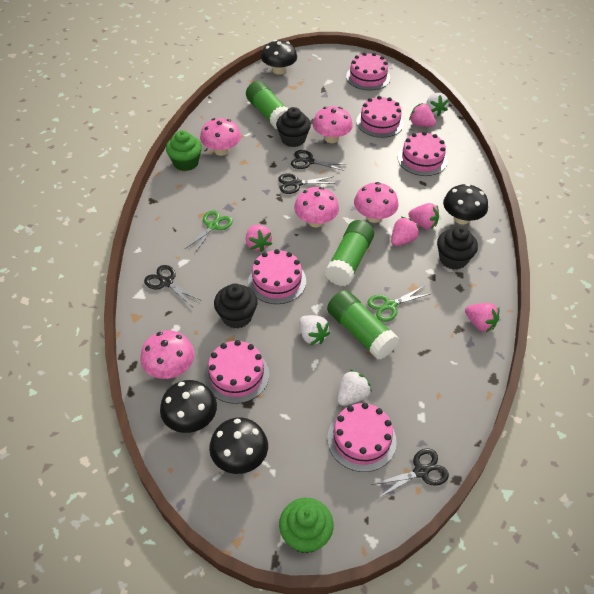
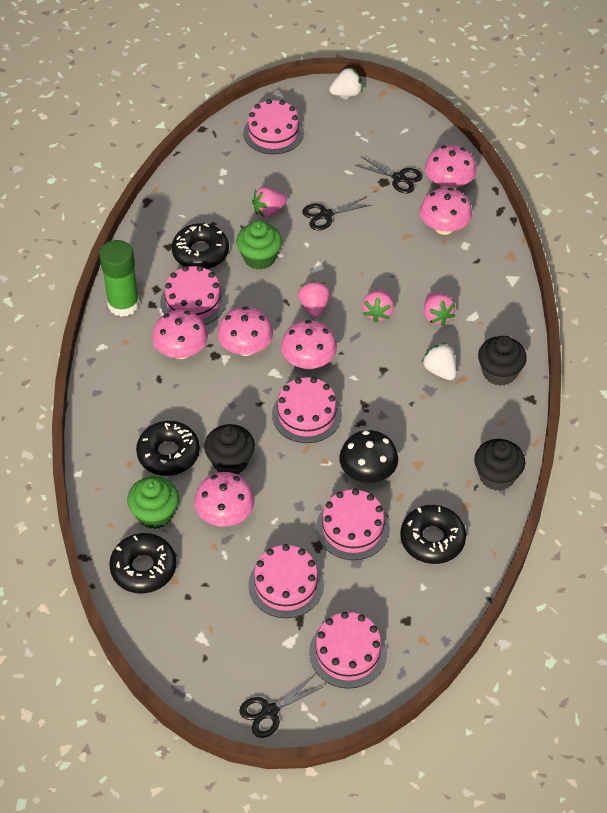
black donut: none = 0 -> [109,533,176,593] [136,421,200,476] [172,223,229,269] [400,505,466,564] = 4
black mushroom: [160,380,217,433] [209,418,268,474] [261,40,297,75] [443,184,488,224] = 4 -> [339,430,398,483] = 1
black scissors: [144,265,202,307] [278,173,335,194] [291,150,347,171] [371,448,449,498] = 4 -> [239,675,323,738] [302,197,371,230] [355,157,423,194] = 3
green glue stick: [246,81,288,129] [325,220,374,286] [327,290,399,360] = 3 -> [99,240,140,317] = 1
green scissors: [185,210,233,254] [368,286,430,322] = 2 -> none = 0
pink mushroom: [140,330,194,379] [200,118,241,156] [294,187,339,227] [313,106,353,143] [354,182,398,223] = 5 -> [152,310,208,359] [194,472,254,526] [217,306,273,356] [281,320,337,370] [420,188,472,235] [425,145,476,189] = 6
pink strawberry: [246,225,272,252] [391,217,419,246] [408,203,439,229] [409,103,436,127] [465,303,499,333] = 5 -> [252,187,287,218] [298,281,330,318] [362,289,394,323] [424,293,455,326] = 4
white strawberry: [299,315,330,345] [337,369,372,406] [426,93,449,116] = 3 -> [330,67,363,96] [421,343,456,380] = 2

